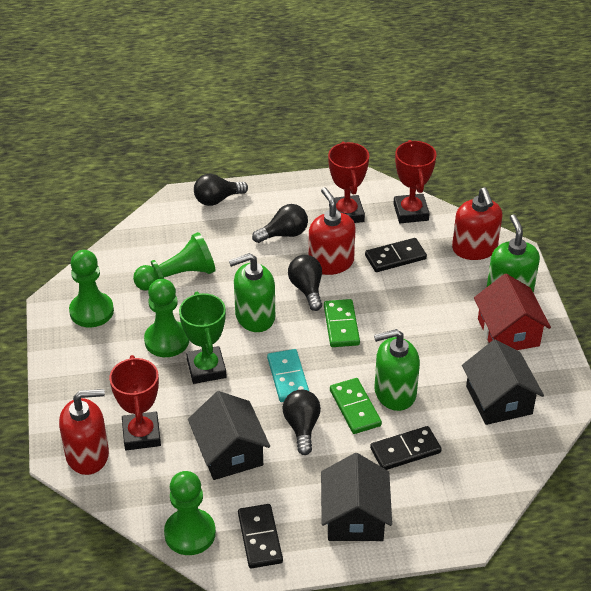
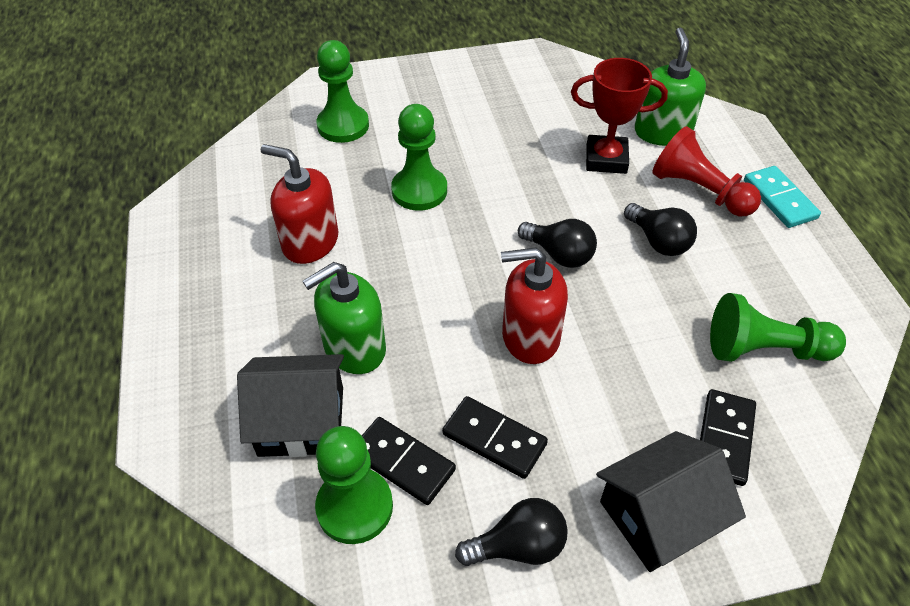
black house: [188,391,270,480] [321,453,392,541] [462,340,544,425] = 3 -> [237,354,344,457] [596,431,746,572] = 2
black light bulb: [194,174,248,206] [252,204,308,243] [283,390,321,455] [288,255,322,311] = 4 -> [455,498,568,566] [518,219,597,268] [624,203,697,256] = 3
green domino: [324,299,360,347] [330,378,382,434] = 2 -> none = 0
green soap dispenser: [229,253,275,332] [374,329,420,411] [487,214,540,292] = 3 -> [302,262,386,374] [635,28,706,146] = 2
green trophy: [179,292,227,384] = 1 -> none = 0
red house: [474,274,551,350] = 1 -> none = 0
red pawn: none = 0 -> [652,126,761,216] = 1
red soap dispenser: [59,389,109,475] [309,187,356,275] [452,187,502,260] = 3 -> [261,144,339,264] [501,248,568,364] = 2
red trophy: [109,355,161,450] [328,142,369,223] [394,140,437,223] = 3 -> [571,58,668,174] = 1

